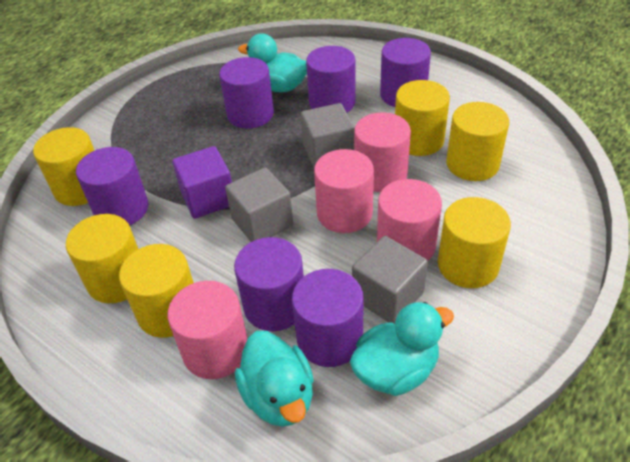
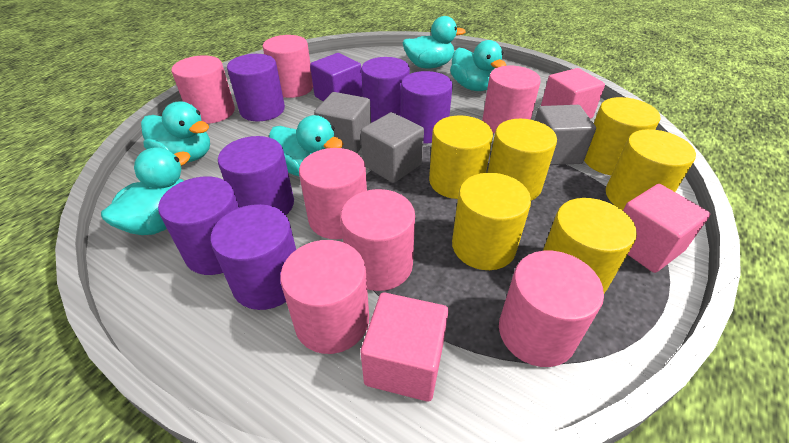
pink cube: none = 0 -> [361,292,449,402] [541,68,605,119] [623,184,710,273] = 3
pink cylinder: [168,281,248,379] [314,149,374,233] [354,112,411,192] [377,179,442,261] = 4 -> [171,55,235,124] [263,35,313,98] [280,240,369,354] [299,148,367,239] [341,189,415,291] [482,66,541,134] [499,251,604,367] = 7
turquoise duck: [235,331,314,427] [238,34,307,92] [350,302,454,396] = 3 -> [101,147,191,235] [141,101,210,162] [269,115,343,176] [403,16,466,68] [450,40,506,91] = 5

